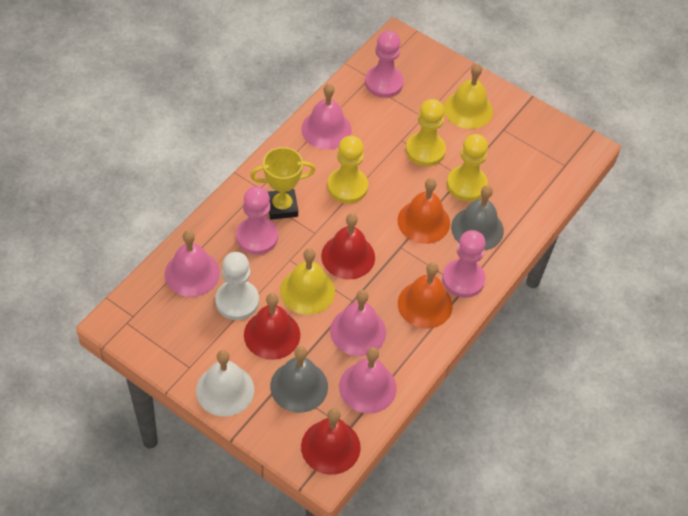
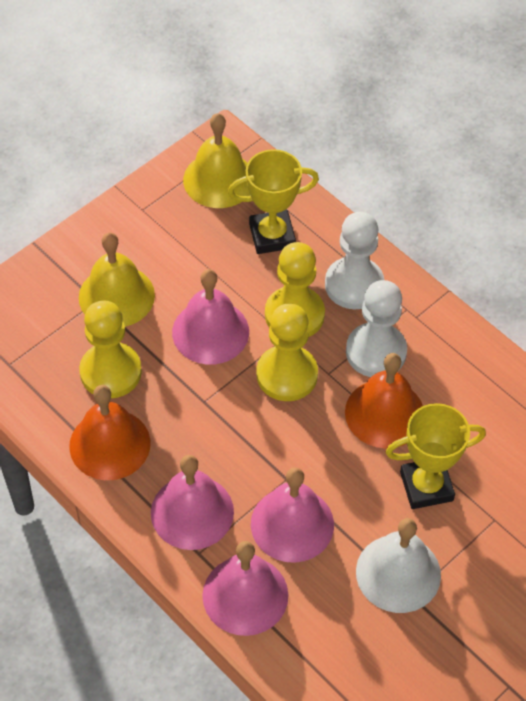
grey bell: [270,346,328,413] [451,185,504,251] = 2 -> none = 0
pink pawn: [236,186,278,255] [365,31,404,98] [442,230,486,298] = 3 -> none = 0
red bell: [244,293,300,360] [301,409,361,475] [321,213,375,279] = 3 -> none = 0
white pawn: [215,252,259,320] = 1 -> [325,212,384,309] [346,280,407,377] = 2
yellow trophy: [250,147,315,220] = 1 -> [228,149,319,254] [386,403,486,509] = 2

